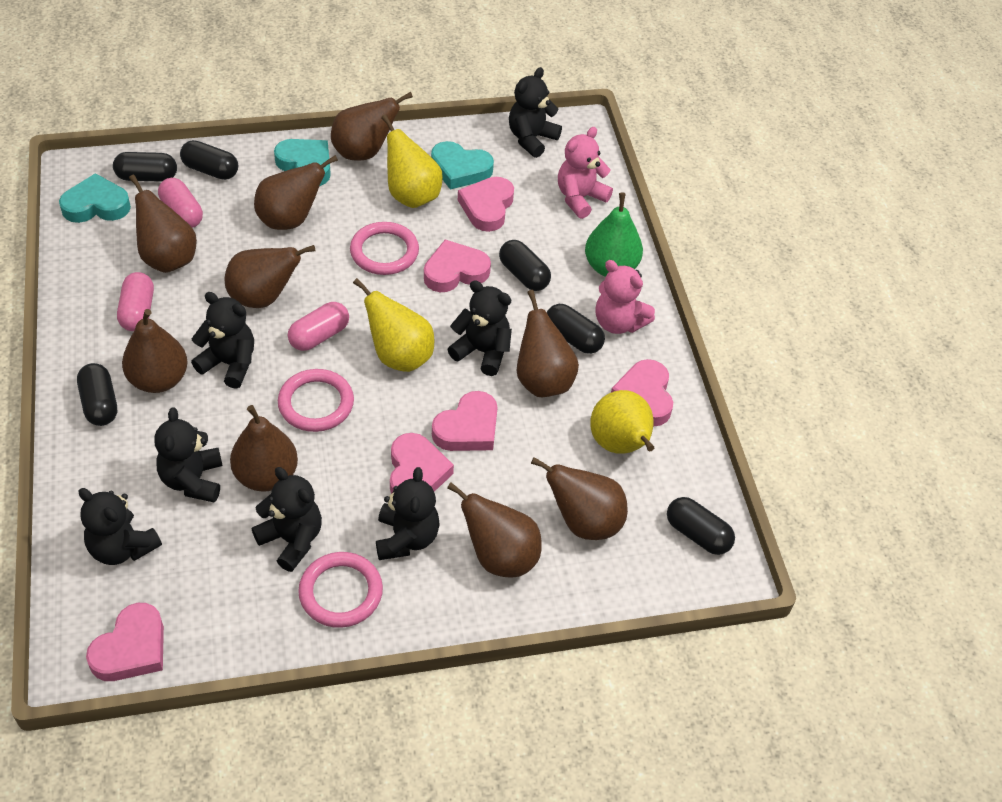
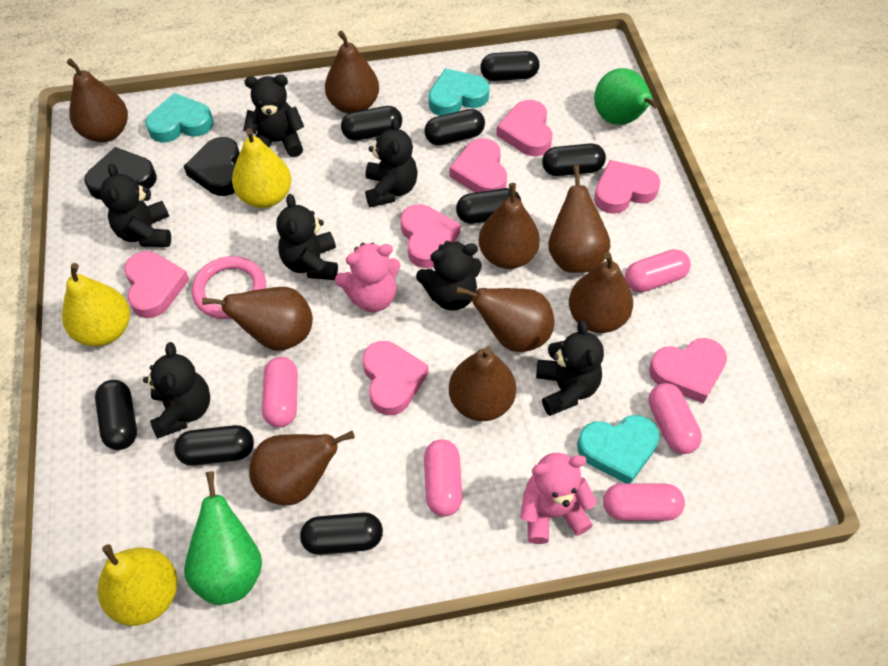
black capsule: [77,363,117,426] [113,152,177,182] [180,140,238,180] [499,240,551,291] [547,304,605,354] [667,497,735,555] = 6 -> [95,380,137,450] [174,425,254,466] [300,512,383,555] [341,106,402,141] [424,109,485,145] [456,188,521,224] [480,51,539,81] [542,143,606,176] = 8
black heart: none = 0 -> [84,147,157,200] [184,137,240,196] = 2
green pear: [585,192,643,277] = 1 -> [184,471,262,605] [594,68,659,125] = 2
pink capsule: [117,272,154,331] [158,178,203,228] [288,302,349,351] = 3 -> [262,357,298,427] [424,439,463,517] [603,483,685,521] [625,249,691,292] [649,383,702,454] = 5
pink heart: [86,603,164,681] [390,433,454,494] [424,240,491,292] [432,391,498,451] [458,177,514,232] [611,359,673,426] = 6 -> [124,251,189,318] [362,341,429,415] [401,204,461,268] [450,138,507,193] [496,100,552,156] [594,160,660,214] [649,338,727,404] = 7
pink ring: [278,369,354,432] [298,552,383,628] [350,222,419,275] = 3 -> [192,256,266,319] = 1

